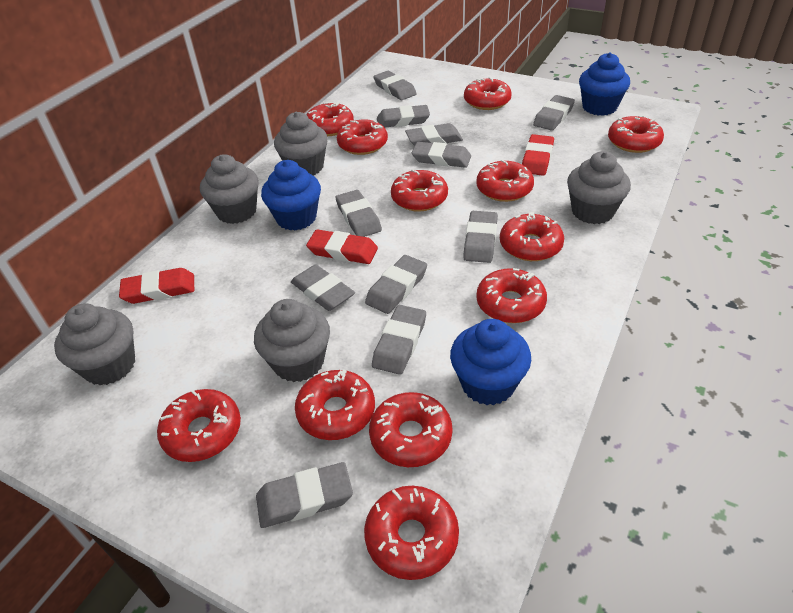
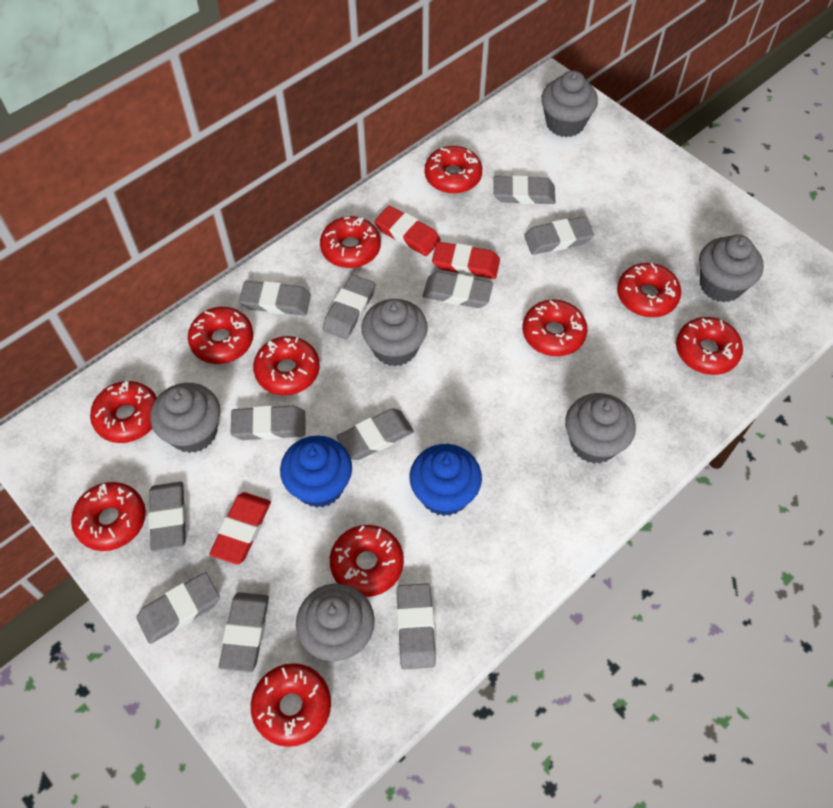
blue cupcake: [261,160,321,231] [450,319,531,405] [579,53,630,116] = 3 -> [280,436,352,508] [410,444,482,516] = 2
grey cupcake: [54,304,135,385] [200,154,259,224] [254,299,330,382] [274,112,328,175] [567,151,631,224] = 5 -> [150,383,221,453] [296,584,375,661] [362,299,428,367] [541,70,598,137] [565,393,636,464] [699,235,764,303] = 6
red donut: [157,389,241,462] [295,370,375,440] [306,102,354,136] [337,119,388,155] [364,486,459,580] [369,392,453,467] [391,169,448,212] [464,77,512,110] [476,160,534,202] [476,268,547,323] [500,212,564,261] [608,115,664,153] = 12 -> [71,482,146,551] [90,381,157,443] [188,307,253,364] [251,663,331,747] [253,336,320,395] [320,216,381,268] [330,525,404,597] [425,146,482,194] [523,300,587,356] [617,263,681,317] [676,317,743,375] = 11

